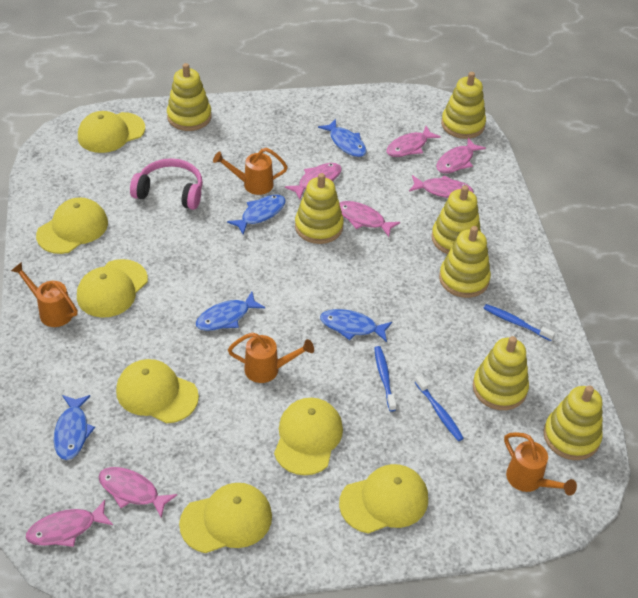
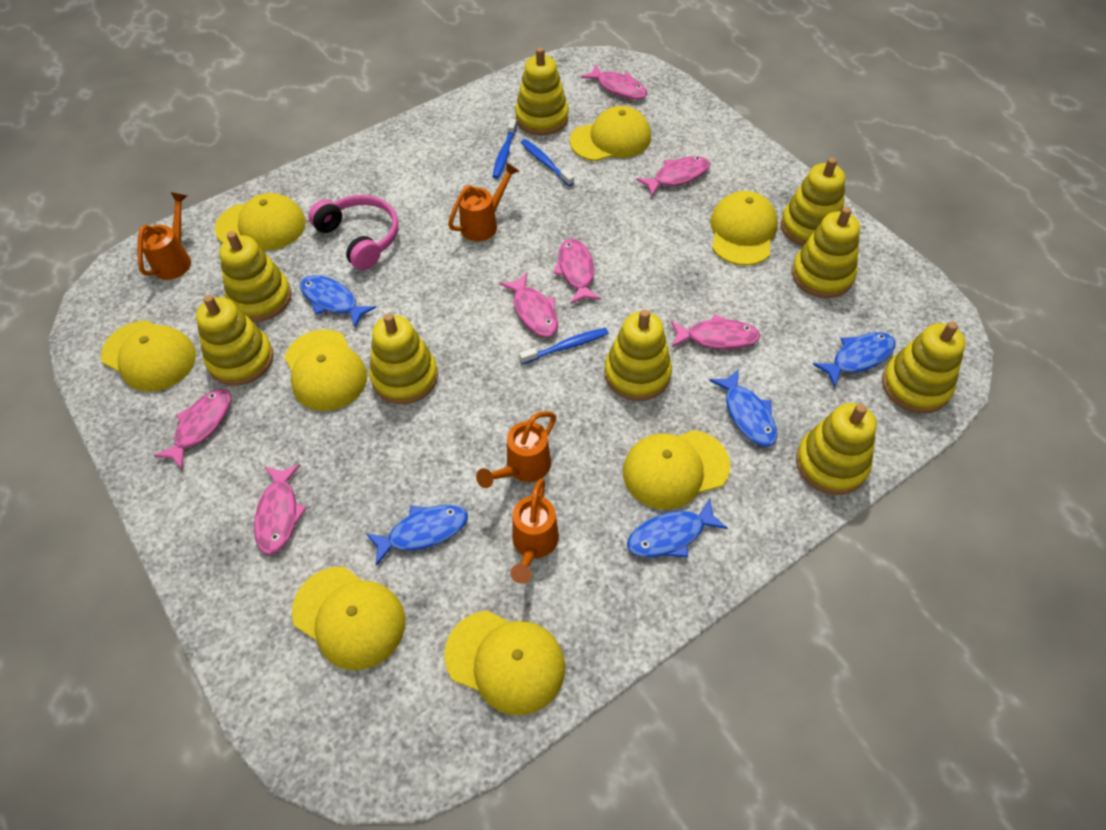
yellow cap: [36,197,108,254] [77,259,148,318] [78,111,145,153] [116,359,199,423] [179,483,272,553] [274,398,343,475] [339,464,428,534] = 7 -> [101,320,196,392] [215,193,306,250] [284,329,367,411] [292,567,405,670] [444,610,565,715] [570,106,651,161] [623,430,730,510] [710,191,778,266] = 8
yellow stacking toy: [167,63,212,131] [295,173,344,244] [431,185,481,254] [439,226,491,298] [441,72,486,139] [473,336,529,410] [543,385,603,460] = 7 -> [196,295,274,386] [219,231,292,322] [369,313,438,404] [515,47,569,135] [604,310,672,401] [781,157,845,246] [792,207,860,298] [796,403,876,495] [882,322,965,413] = 9

